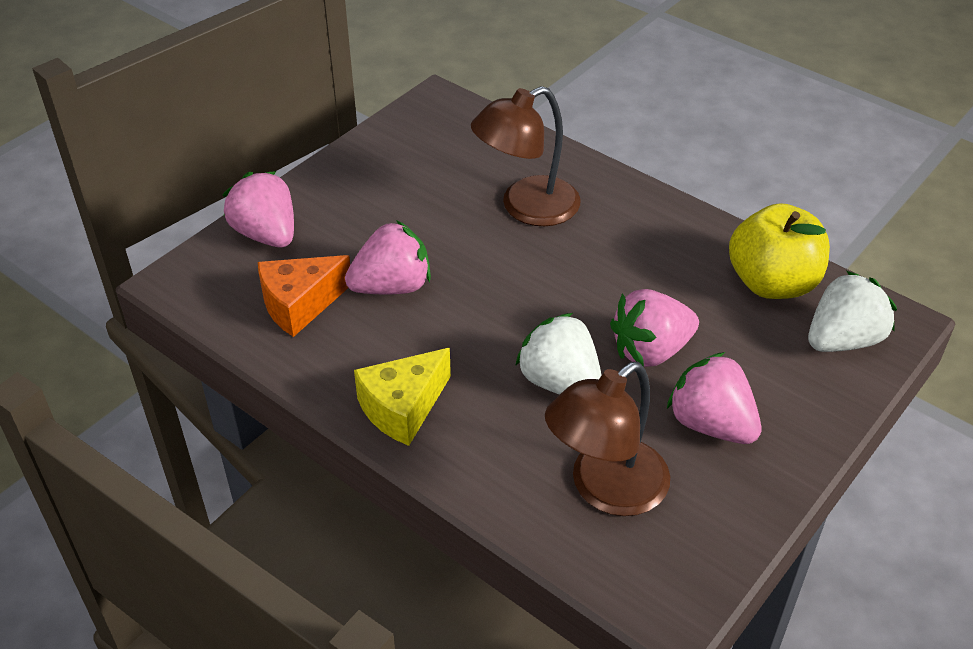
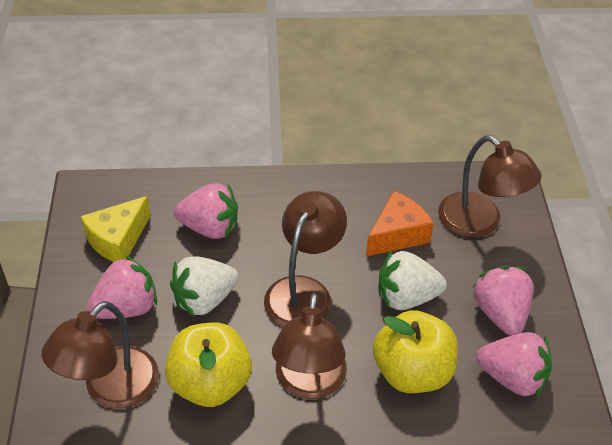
brown lamp: [471,86,581,226] [545,361,670,516] = 2 -> [41,301,159,409] [264,191,347,327] [272,292,347,399] [438,135,542,238] = 4
yellow apple: [729,203,830,299] = 1 -> [165,322,252,407] [373,310,458,393] = 2

